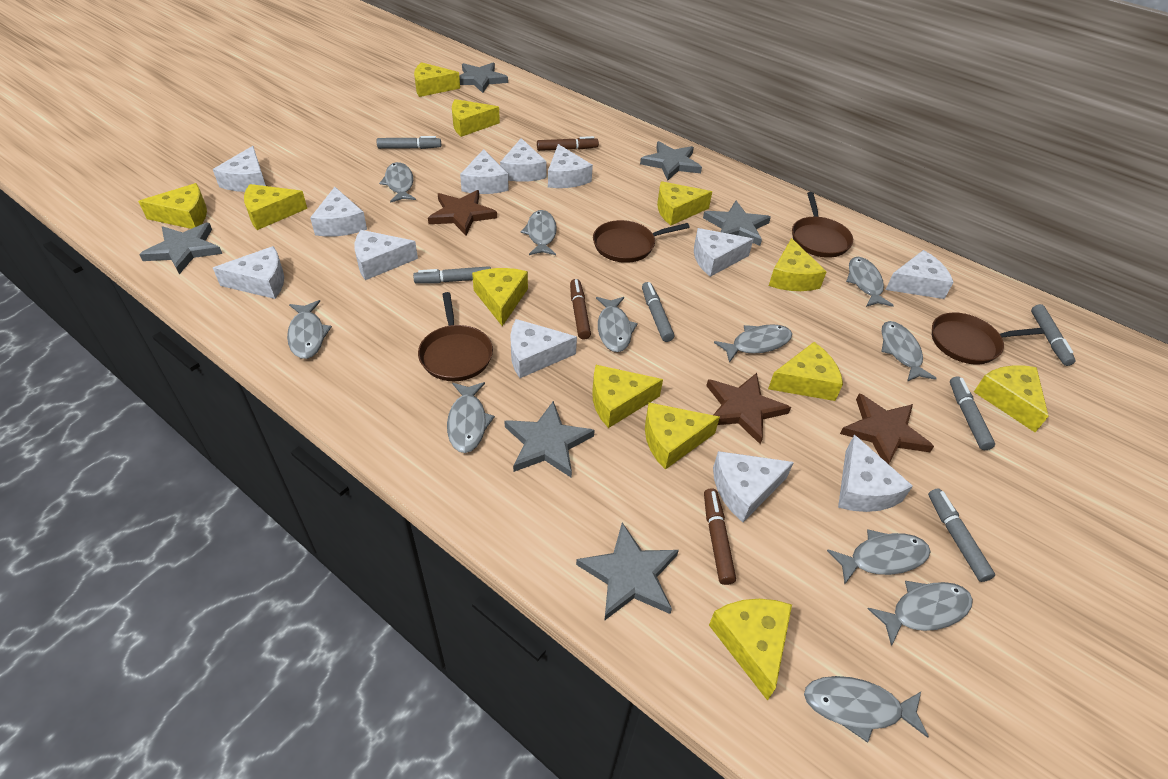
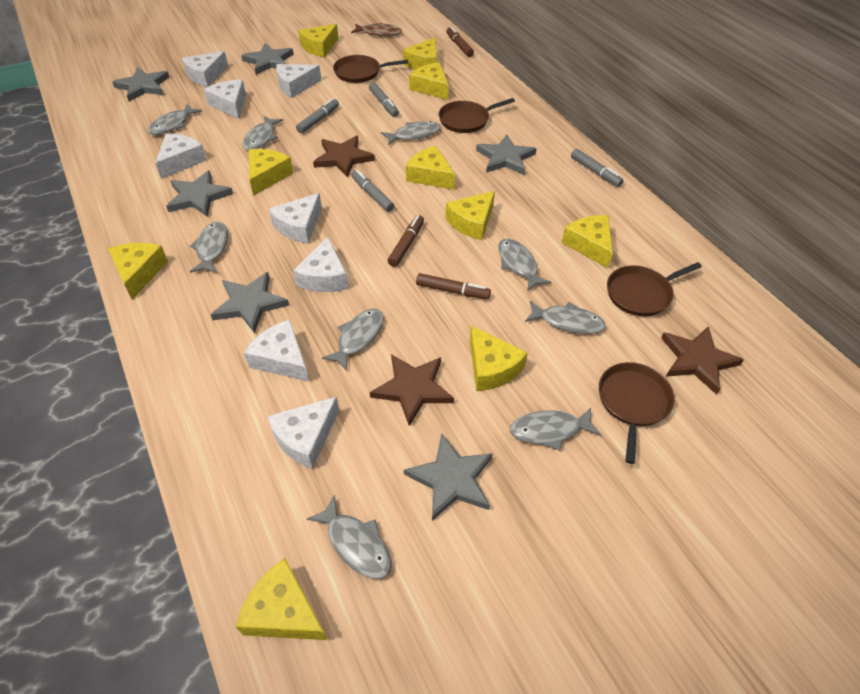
brown fish: none = 0 -> [351,23,402,36] = 1
grey fish: [287,300,332,359] [379,162,416,203] [447,382,495,453] [521,210,557,255] [596,297,638,352] [714,324,792,363] [804,676,929,743] [827,529,931,584] [846,257,894,307] [868,581,973,646] [881,321,937,382] = 11 -> [147,104,202,135] [190,222,228,273] [243,116,284,151] [307,495,392,579] [322,309,384,371] [381,121,441,146] [498,238,551,292] [510,408,601,450] [525,300,606,334] = 9
grey marker: [377,136,441,149] [413,266,491,283] [642,282,674,342] [928,488,995,582] [950,376,995,450] [1031,304,1075,366] = 6 -> [296,98,339,133] [352,170,394,212] [369,82,399,117] [571,149,623,187] = 4
white cheese: [213,146,266,192] [213,246,284,299] [310,187,367,237] [355,230,418,280] [460,149,509,194] [500,138,547,182] [510,319,577,378] [548,144,593,188] [694,228,753,277] [713,451,794,522] [838,434,913,512] [886,250,954,299] = 12 -> [155,133,207,179] [182,51,228,87] [203,79,246,119] [244,319,309,381] [267,396,339,469] [269,193,322,244] [276,64,321,98] [293,236,348,292] = 8
yellow cheese: [138,183,207,229] [244,184,307,230] [414,62,460,97] [452,99,500,137] [472,268,528,326] [592,365,663,428] [645,402,720,470] [657,181,712,225] [709,599,792,701] [768,342,843,401] [769,238,827,291] [974,366,1049,432] = 12 -> [108,243,168,299] [236,558,327,640] [249,149,293,196] [298,24,338,57] [403,37,437,70] [406,146,455,190] [409,62,449,100] [445,191,495,240] [470,325,528,391] [561,215,613,268] = 10

